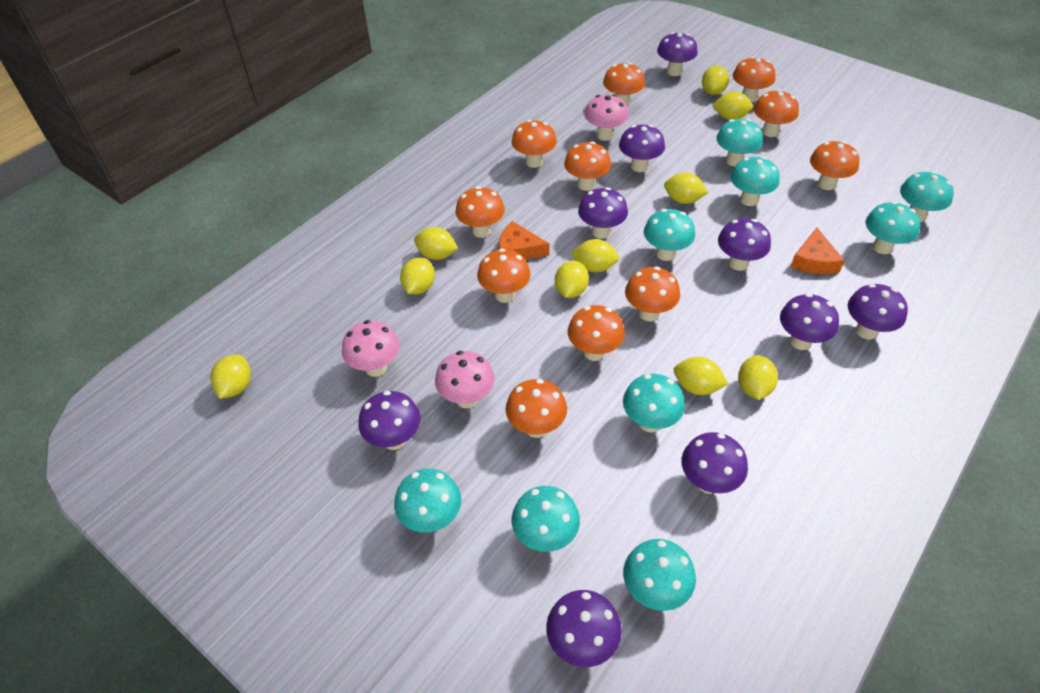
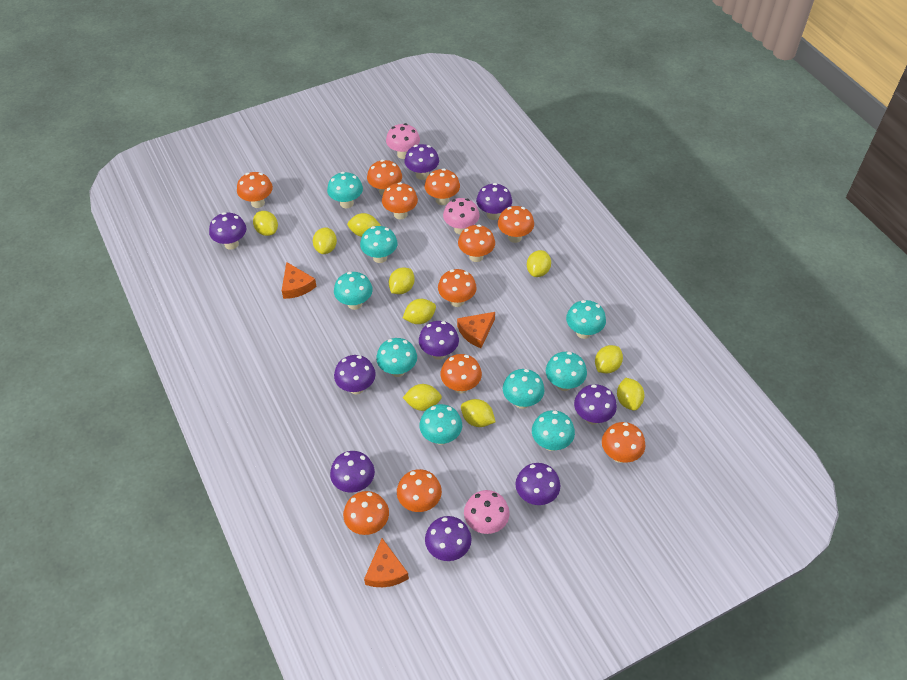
orange cheese: [499,221,549,260] [791,228,845,274] = 2 -> [282,262,317,299] [364,538,409,587] [457,312,495,348] = 3

